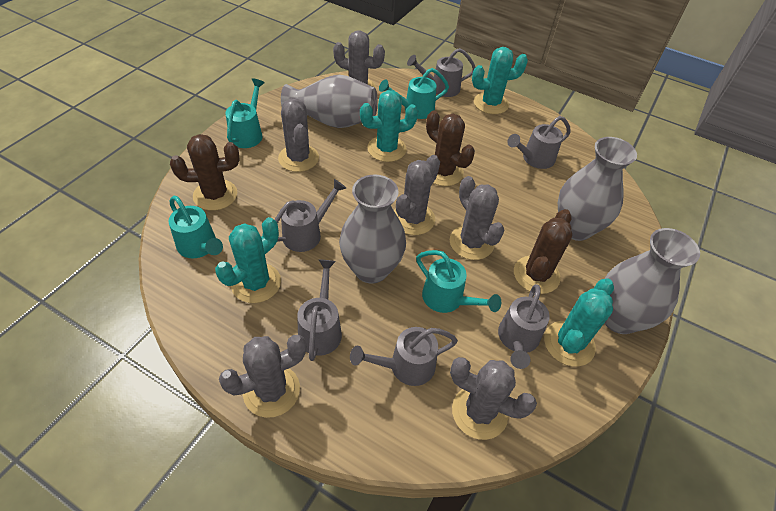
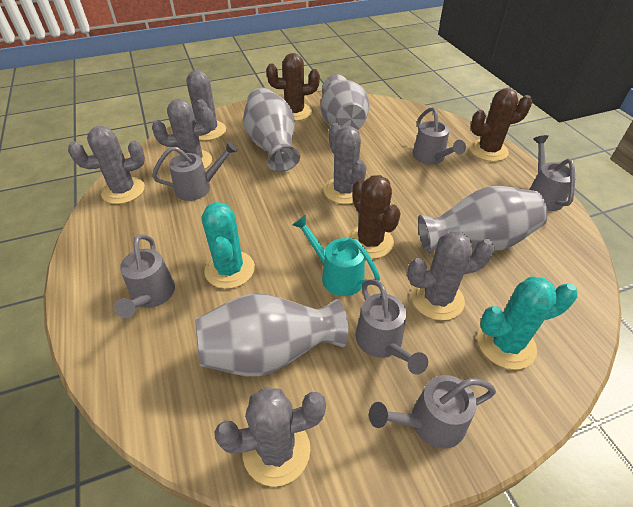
turquoise cactus: [215,217,281,303] [360,90,418,162] [472,47,528,114] [544,279,614,366] = 4 -> [202,202,255,289] [478,276,578,370] = 2
turquoise watering can: [169,196,223,258] [225,78,265,148] [379,68,449,119] [416,250,501,313] = 4 -> [293,215,380,296] = 1

